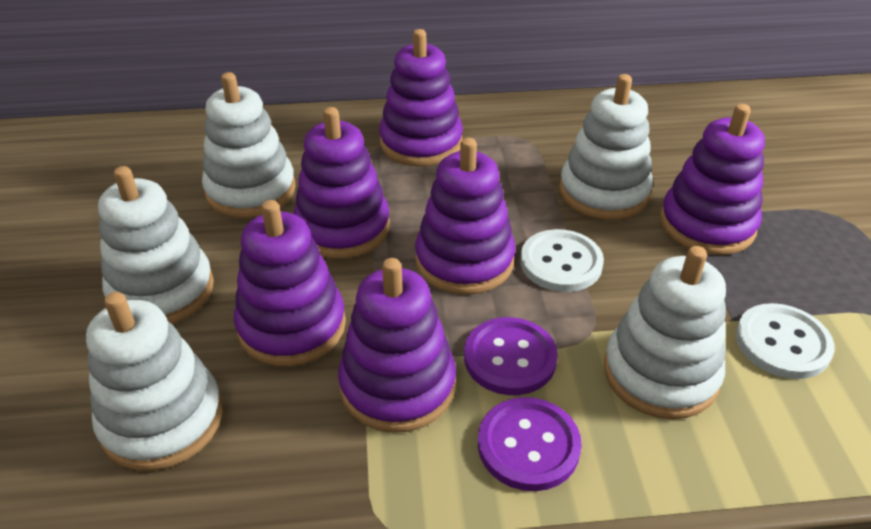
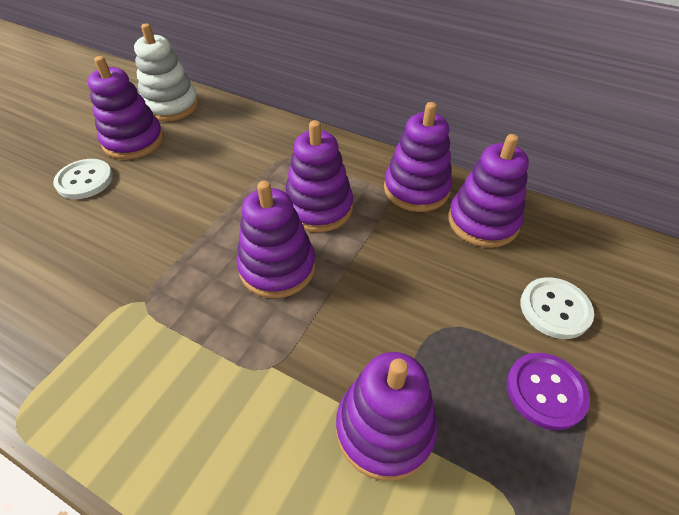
purple button: [464,317,558,395] [478,397,582,491] = 2 -> [507,353,590,430] = 1
white stacking toy: [86,292,223,471] [98,166,214,324] [202,72,296,218] [559,74,653,220] [604,246,726,419] = 5 -> [134,23,199,122] = 1

